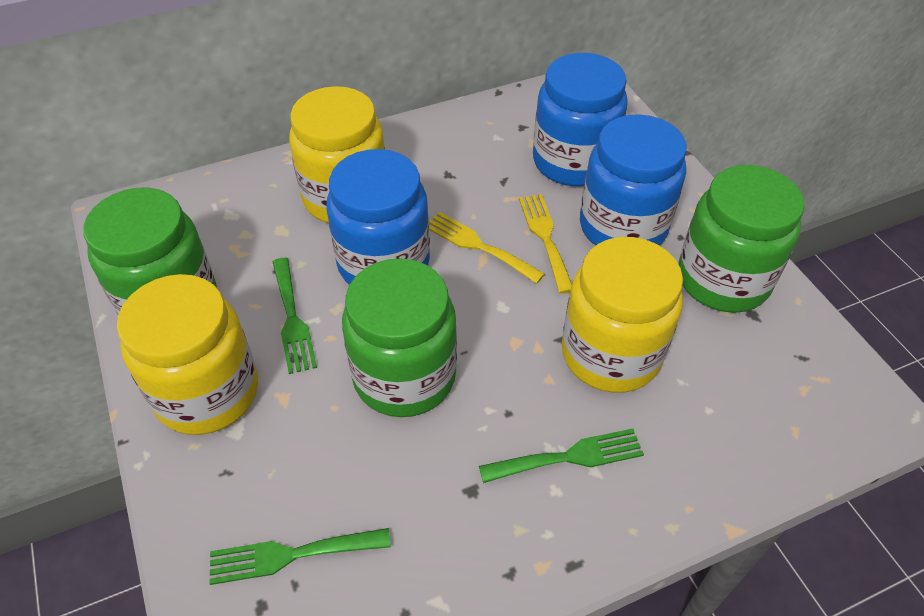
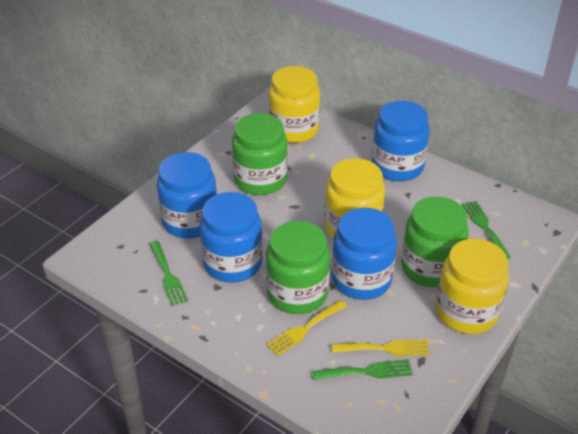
blue jar: [326,149,430,285] [533,53,628,186] [580,114,687,246] = 3 -> [157,152,217,238] [200,192,263,283] [332,208,397,300] [372,101,430,181] = 4

